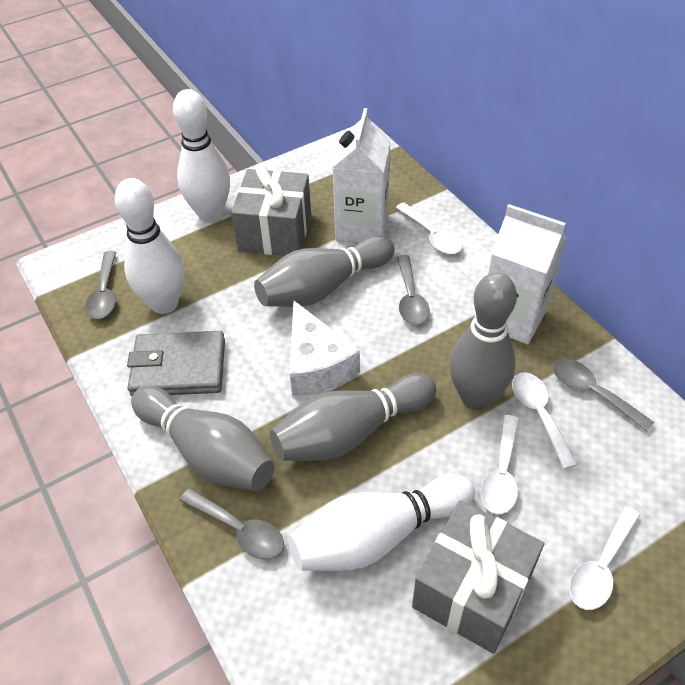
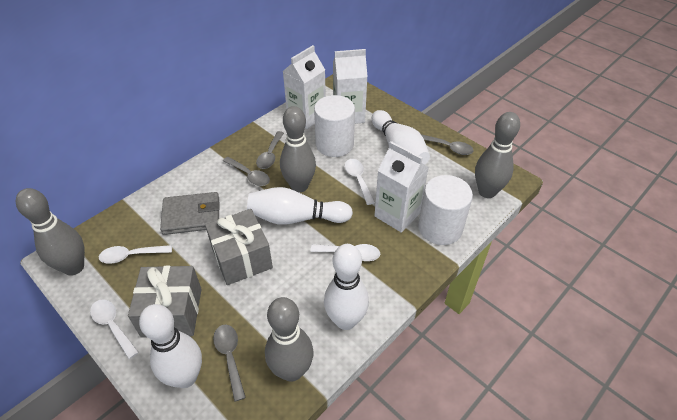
white bowling pin: [115,178,184,314] [173,89,230,222] [288,474,475,571] = 3 -> [139,304,202,388] [247,187,353,225] [324,244,369,330] [372,110,430,165] = 4
white carton: [332,108,391,243] [488,204,567,345] = 2 -> [283,45,326,129] [333,49,368,124] [374,141,429,233] = 3
white cheese: [290,300,360,396] = 1 -> none = 0
white cylinder: none = 0 -> [314,95,355,157] [418,175,473,245] = 2

